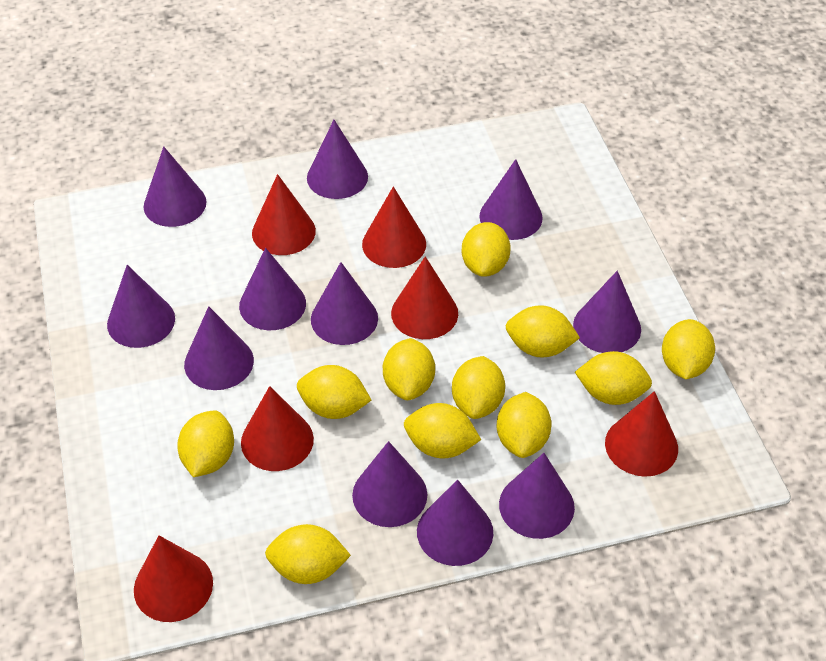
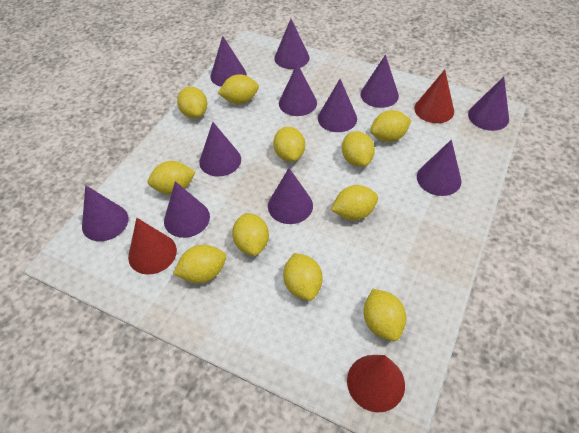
red cone: [134,535,213,622] [241,386,314,471] [252,174,316,255] [362,187,426,268] [391,256,458,339] [605,391,678,477] = 6 -> [128,218,177,275] [347,355,405,412] [414,70,454,123] = 3

